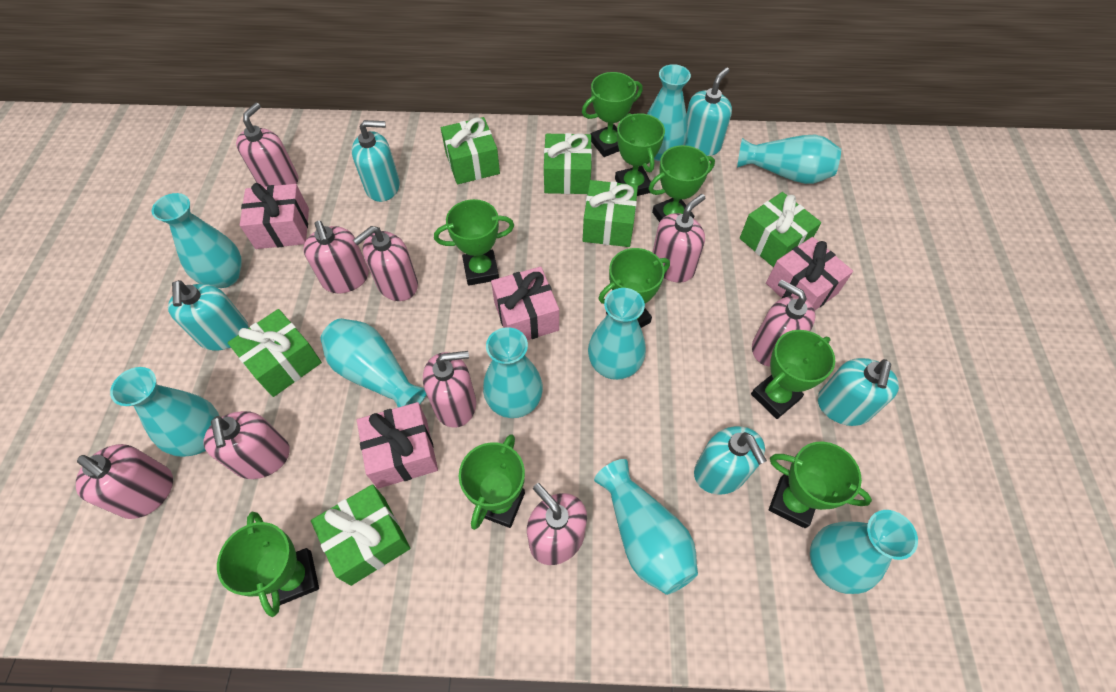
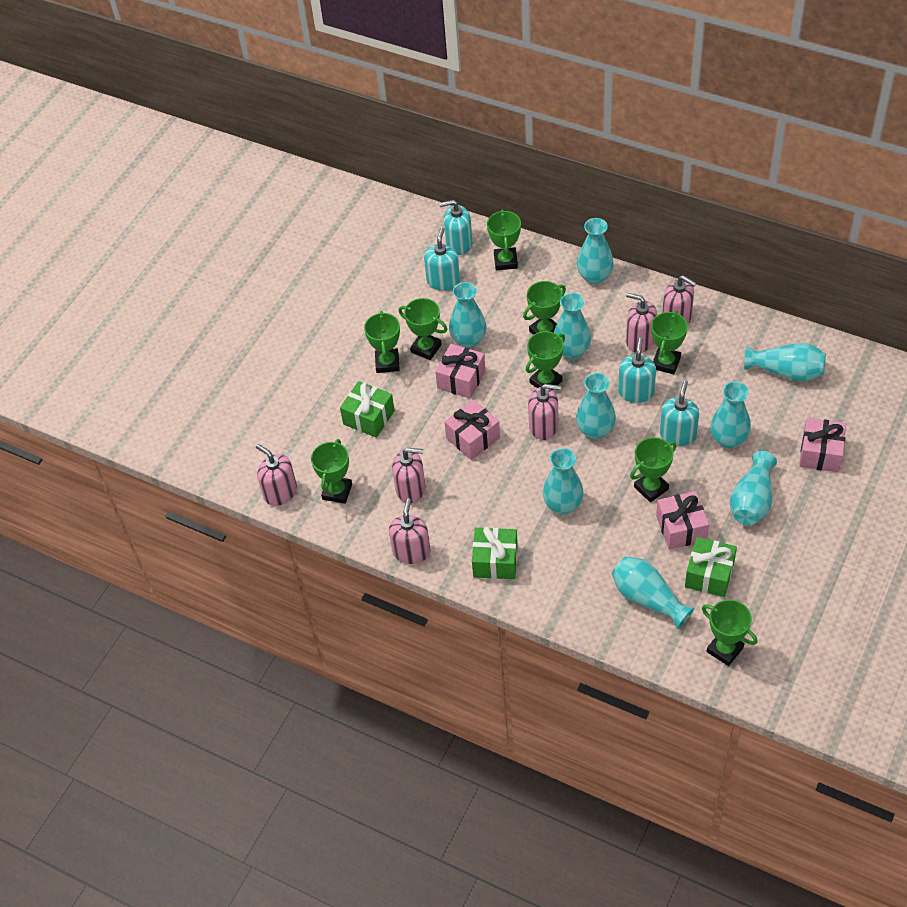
green gift: [228,309,322,397] [311,484,410,586] [441,117,500,184] [544,133,592,194] [583,180,638,247] [740,192,821,267] = 6 -> [340,381,395,438] [472,527,518,579] [685,537,737,597] = 3
pink soap dispenser: [76,444,173,519] [203,411,290,479] [236,103,298,187] [303,221,369,293] [353,226,418,301] [423,351,476,428] [527,483,587,565] [652,194,705,283] [752,280,815,367] = 9 -> [256,444,297,506] [389,498,430,564] [392,448,425,503] [528,384,561,440] [626,293,657,352] [662,275,696,325] = 6
turquoise soap dispenser: [168,280,249,350] [352,120,400,202] [684,67,732,156] [694,426,767,495] [818,358,899,426] = 5 -> [424,227,460,291] [439,200,472,255] [618,338,656,403] [660,380,699,446] = 4

